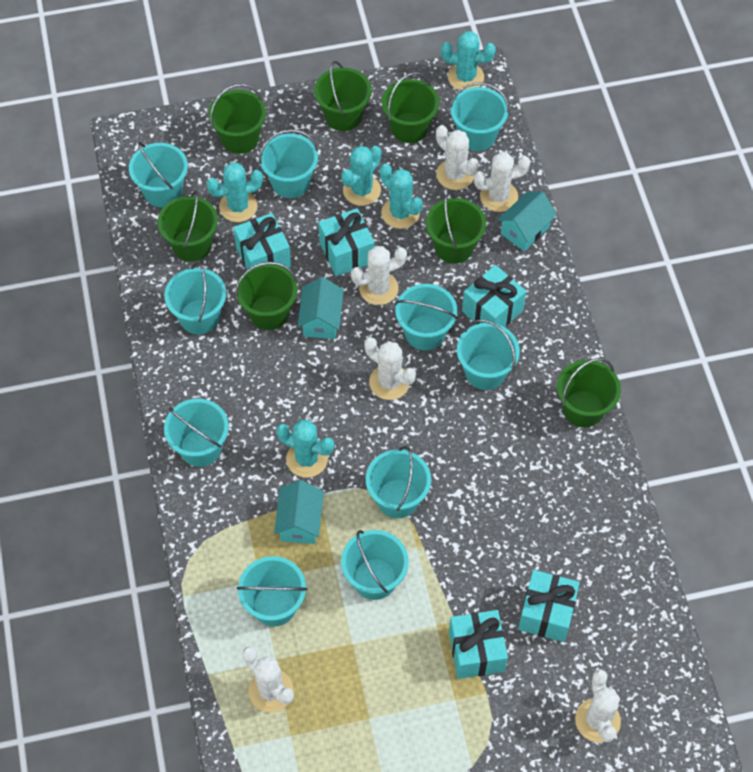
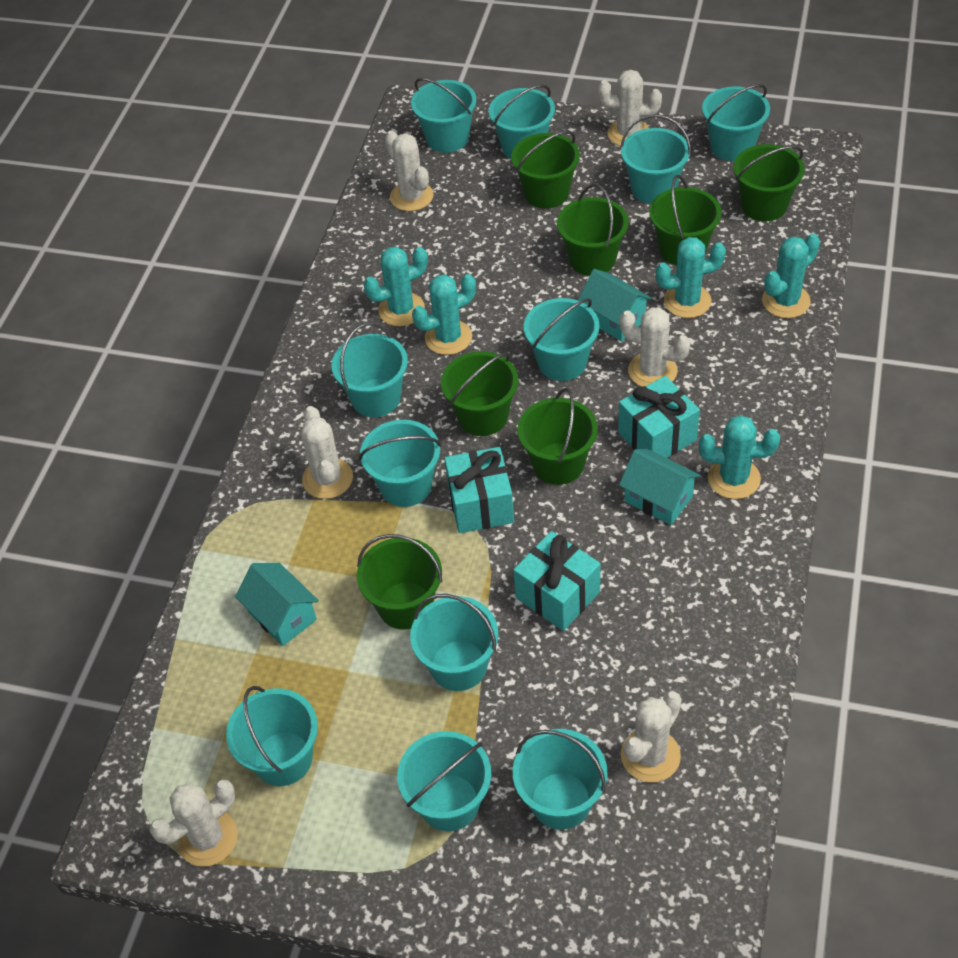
turquoise bucket: [129,142,188,207] [164,262,226,334] [164,399,229,467] [237,556,307,626] [259,129,318,198] [341,530,409,600] [366,446,431,518] [395,284,458,350] [449,82,509,151] [457,320,520,390] = 10 -> [226,686,318,786] [331,322,408,417] [359,420,441,507] [397,731,491,831] [410,594,498,691] [411,78,477,153] [489,84,555,159] [513,729,607,829] [524,298,599,381] [620,114,691,204] [702,84,770,161] = 11
turquoise gift: [233,213,291,270] [318,208,375,276] [449,610,508,679] [462,265,526,327] [518,570,580,642] = 5 -> [444,447,514,533] [513,531,601,631] [618,376,700,458] = 3

